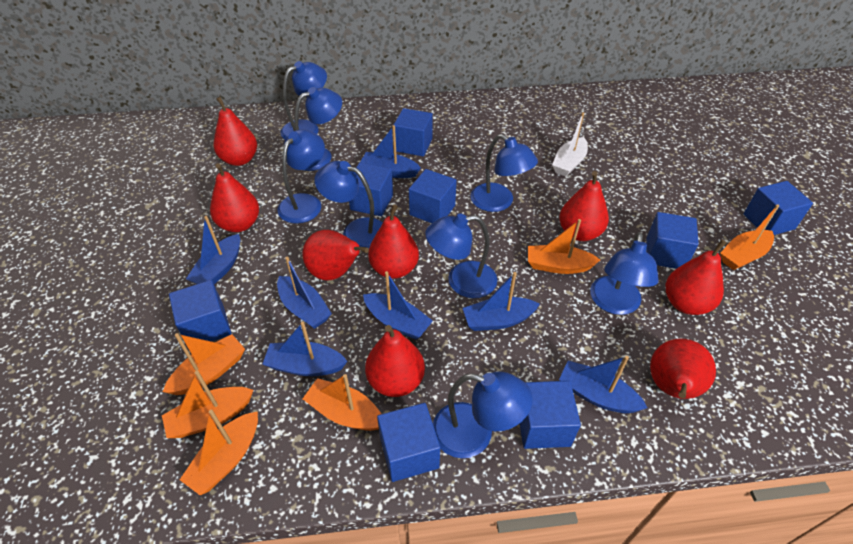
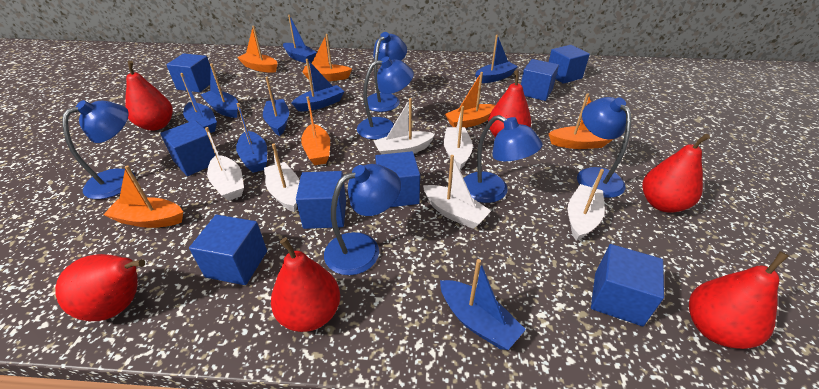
blue boat: [186,216,240,284] [262,322,348,376] [277,257,332,329] [360,125,421,178] [363,271,433,339] [463,272,540,331] [559,356,648,413] = 7 -> [180,73,217,133] [201,64,238,118] [236,103,267,173] [263,77,289,136] [283,15,317,63] [292,59,344,111] [440,259,526,350] [475,35,518,83] = 8
blue lamp: [277,129,325,223] [280,61,327,140] [294,87,342,171] [314,161,383,248] [425,213,497,298] [433,371,533,458] [470,134,538,212] [590,232,659,315] = 8 -> [62,100,135,199] [324,164,401,275] [357,56,414,140] [364,32,407,112] [463,115,543,203] [577,97,631,198] = 6
red pear: [210,163,259,232] [213,97,257,166] [303,230,369,281] [365,325,425,397] [368,204,419,279] [559,171,609,241] [650,339,716,399] [666,240,727,315] = 8 -> [55,254,145,321] [126,61,173,131] [271,237,340,332] [488,70,531,137] [642,134,710,213] [689,251,789,349] = 6
white boat: [552,112,588,177] = 1 -> [205,127,244,201] [264,144,300,212] [374,98,435,154] [423,155,491,229] [444,106,473,170] [568,169,605,241] = 6

